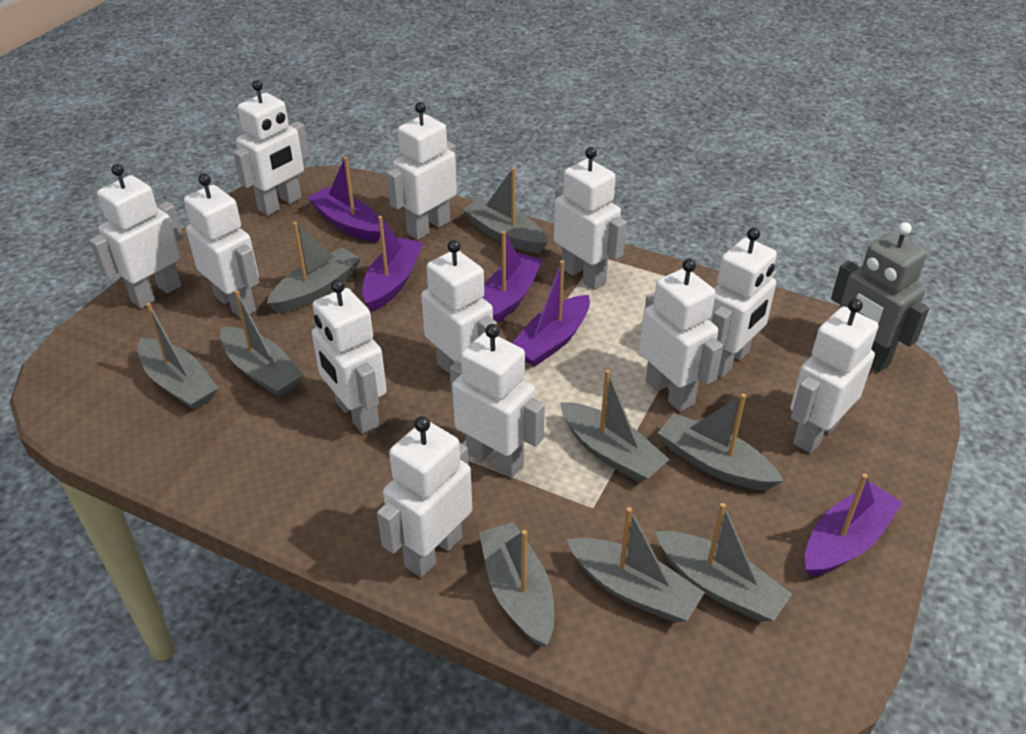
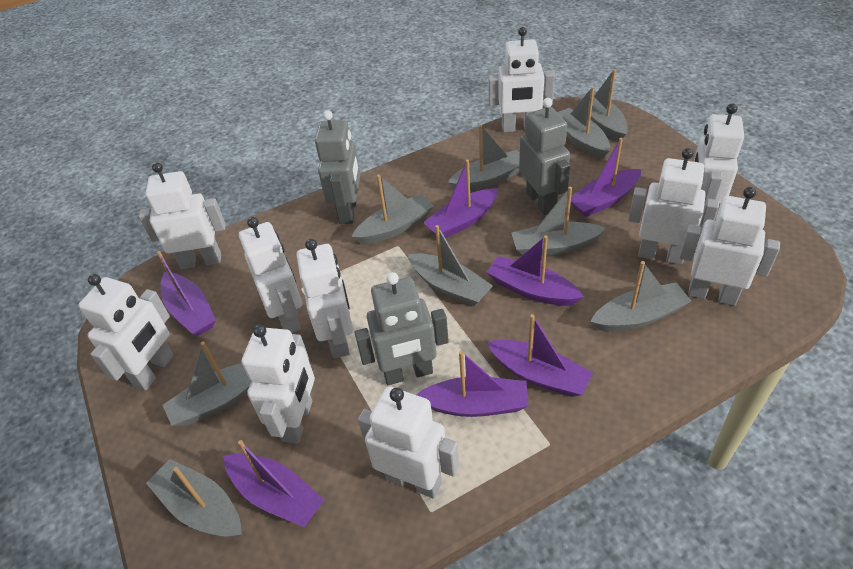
grey robot: [831,222,929,372] = 1 -> [315,110,361,224] [355,272,449,385] [519,98,570,215] = 3
purple boat: [307,157,380,242] [362,216,423,312] [482,231,542,323] [512,260,590,367] [805,473,902,577] = 5 -> [157,251,216,336] [223,440,324,527] [416,351,529,417] [423,160,499,238] [486,235,584,306] [487,314,593,397] [571,138,641,217] = 7
white robot: [89,164,183,308] [184,173,259,318] [233,80,309,216] [312,279,387,434] [377,416,472,578] [387,102,457,240] [421,240,497,373] [450,324,545,478] [554,147,627,290] [639,259,723,412] [708,228,777,378] [790,298,879,453] = 12 -> [78,274,174,391] [139,162,226,269] [239,217,302,333] [241,324,315,443] [297,239,353,358] [358,386,459,499] [488,27,555,132] [628,148,719,264] [680,187,780,306] [693,103,744,207] = 10

